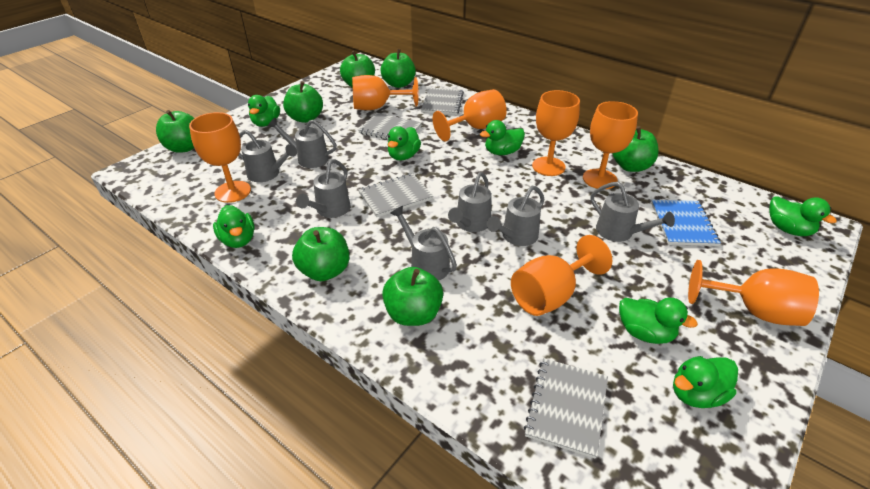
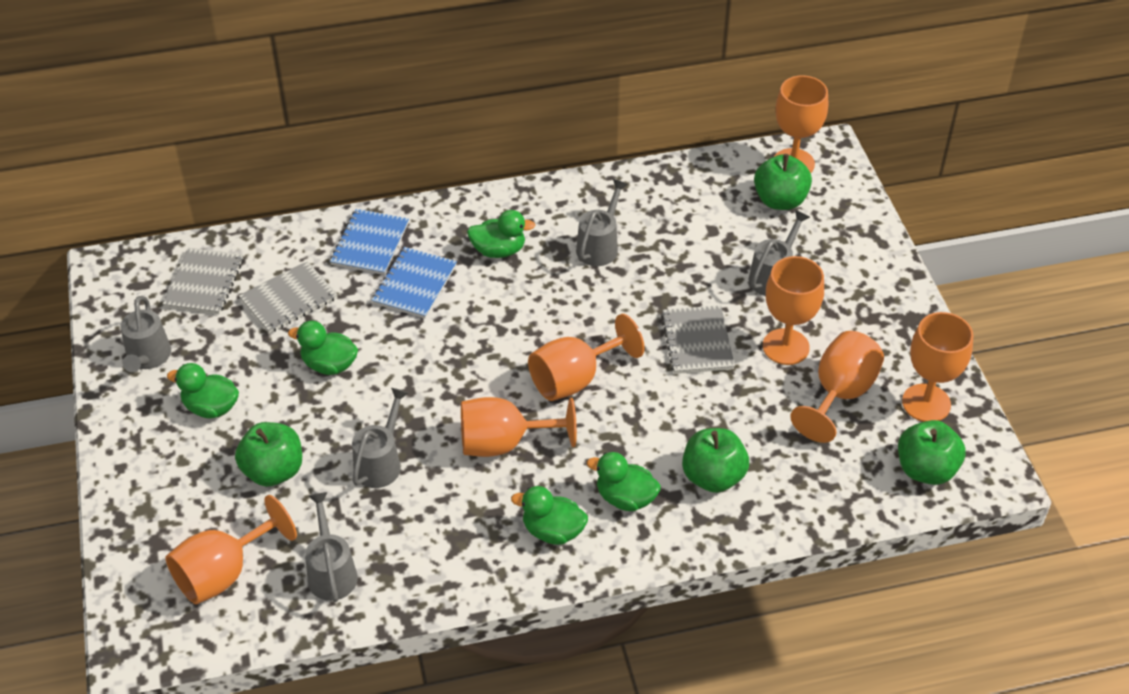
blue notebook: [651,200,721,246] = 1 -> [330,209,409,275] [372,247,457,318] = 2
green apple: [156,110,195,153] [283,81,323,123] [292,227,349,281] [340,51,375,88] [381,49,416,88] [382,267,443,326] [612,126,658,172] = 7 -> [235,422,302,487] [682,428,749,493] [754,154,812,210] [898,420,966,485] = 4
green duck: [213,205,255,248] [248,95,280,127] [388,126,421,161] [480,120,525,155] [619,298,698,344] [673,356,738,408] [769,196,837,236] = 7 -> [167,363,239,418] [288,321,358,375] [467,210,535,258] [511,486,588,545] [587,452,661,511] = 5
grey notebook: [358,113,422,140] [358,173,433,217] [421,87,464,115] [524,358,608,459] = 4 -> [162,248,244,314] [239,261,338,333] [661,305,735,374] = 3
grey watering can: [239,130,297,182] [267,118,337,168] [296,159,351,218] [390,206,457,281] [448,172,491,232] [487,186,545,246] [590,182,675,242] = 7 -> [120,296,171,372] [305,492,358,602] [352,388,408,488] [576,179,628,266] [749,210,810,296] = 5

